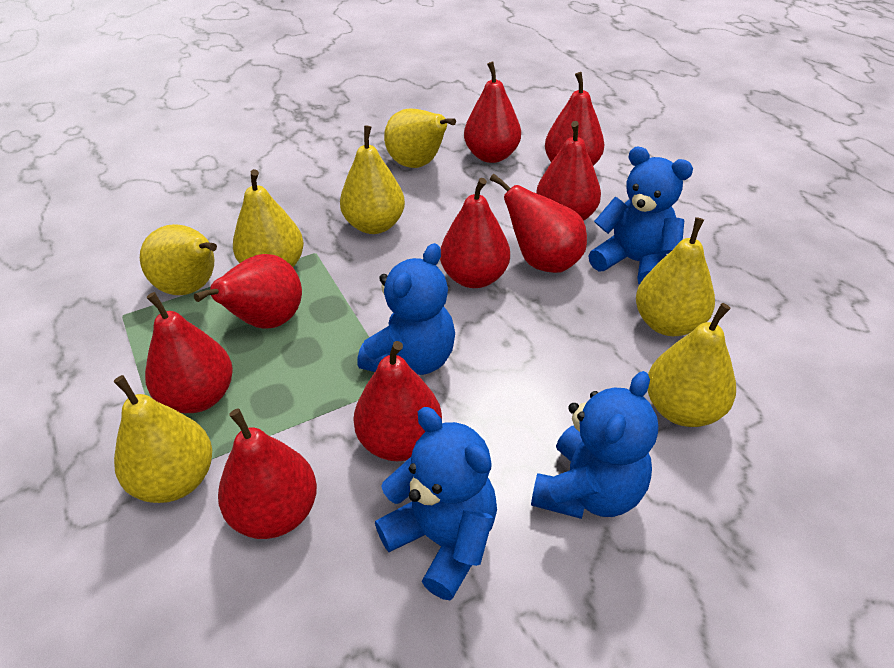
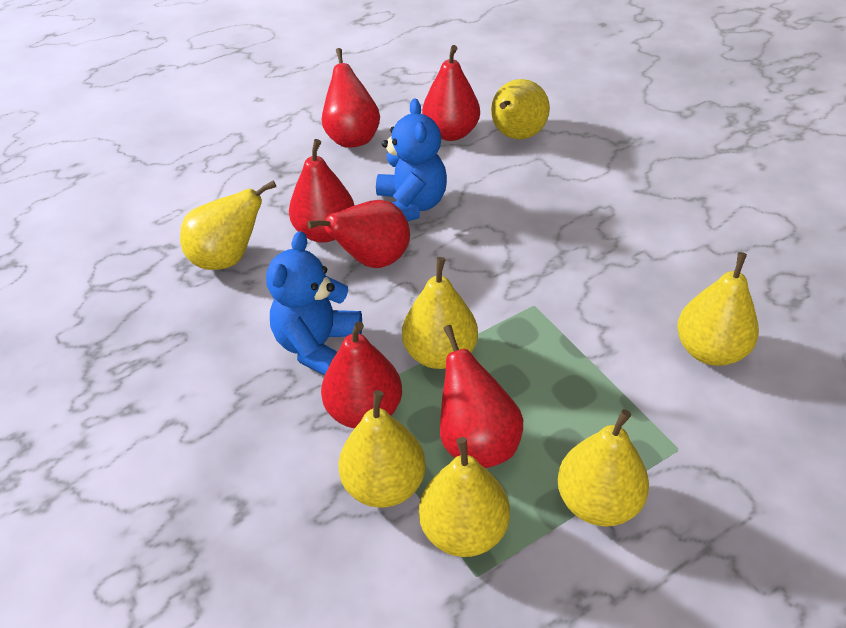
blue teddy bear: [357,243,455,375] [375,407,497,600] [531,371,658,519] [588,147,693,285] = 4 -> [266,231,362,376] [376,98,447,221] = 2
red pear: [145,292,233,413] [194,254,302,328] [218,409,317,539] [353,341,442,461] [440,178,510,288] [464,62,521,163] [490,174,587,273] [536,121,601,221] [545,72,605,166] = 9 -> [289,139,354,243] [307,200,410,268] [321,322,402,429] [322,48,380,147] [422,45,480,141] [440,325,523,468] = 6

